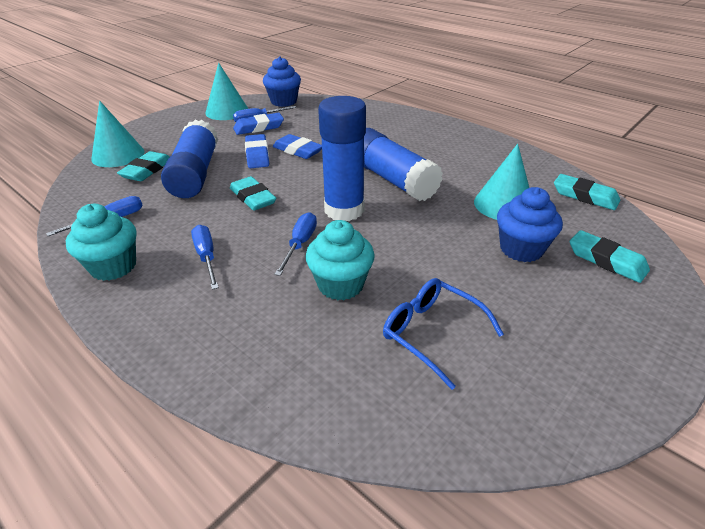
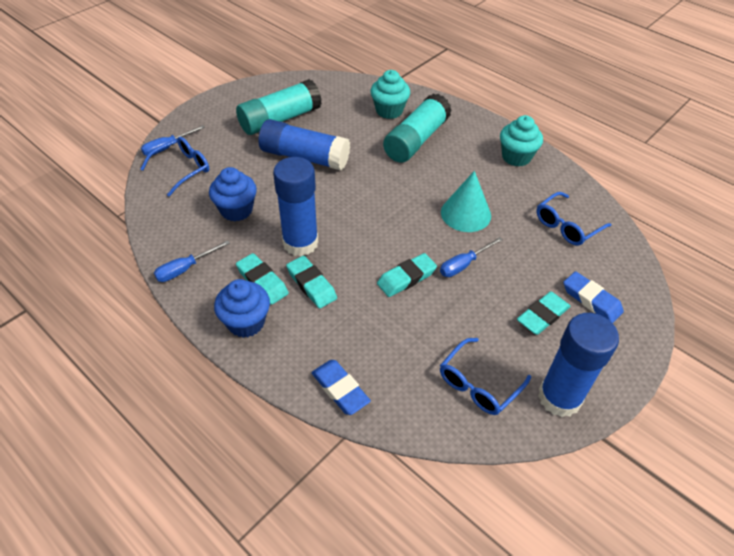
blue eraser: [233,113,284,135] [245,134,269,168] [273,134,322,159] = 3 -> [311,360,371,415] [563,271,624,323] = 2
blue glasses: [383,278,504,390] = 1 -> [140,137,209,196] [440,338,531,415] [536,192,611,246] = 3
blue screwdriver: [46,196,143,236] [191,225,219,290] [233,106,297,122] [274,212,317,276] = 4 -> [141,125,205,156] [154,240,230,282] [440,237,503,277] = 3
turquoise cone: [91,101,145,167] [205,63,248,120] [474,144,529,220] = 3 -> [441,171,491,232] = 1
turquoise glue stick: none = 0 -> [236,79,322,135] [383,93,452,163] = 2

